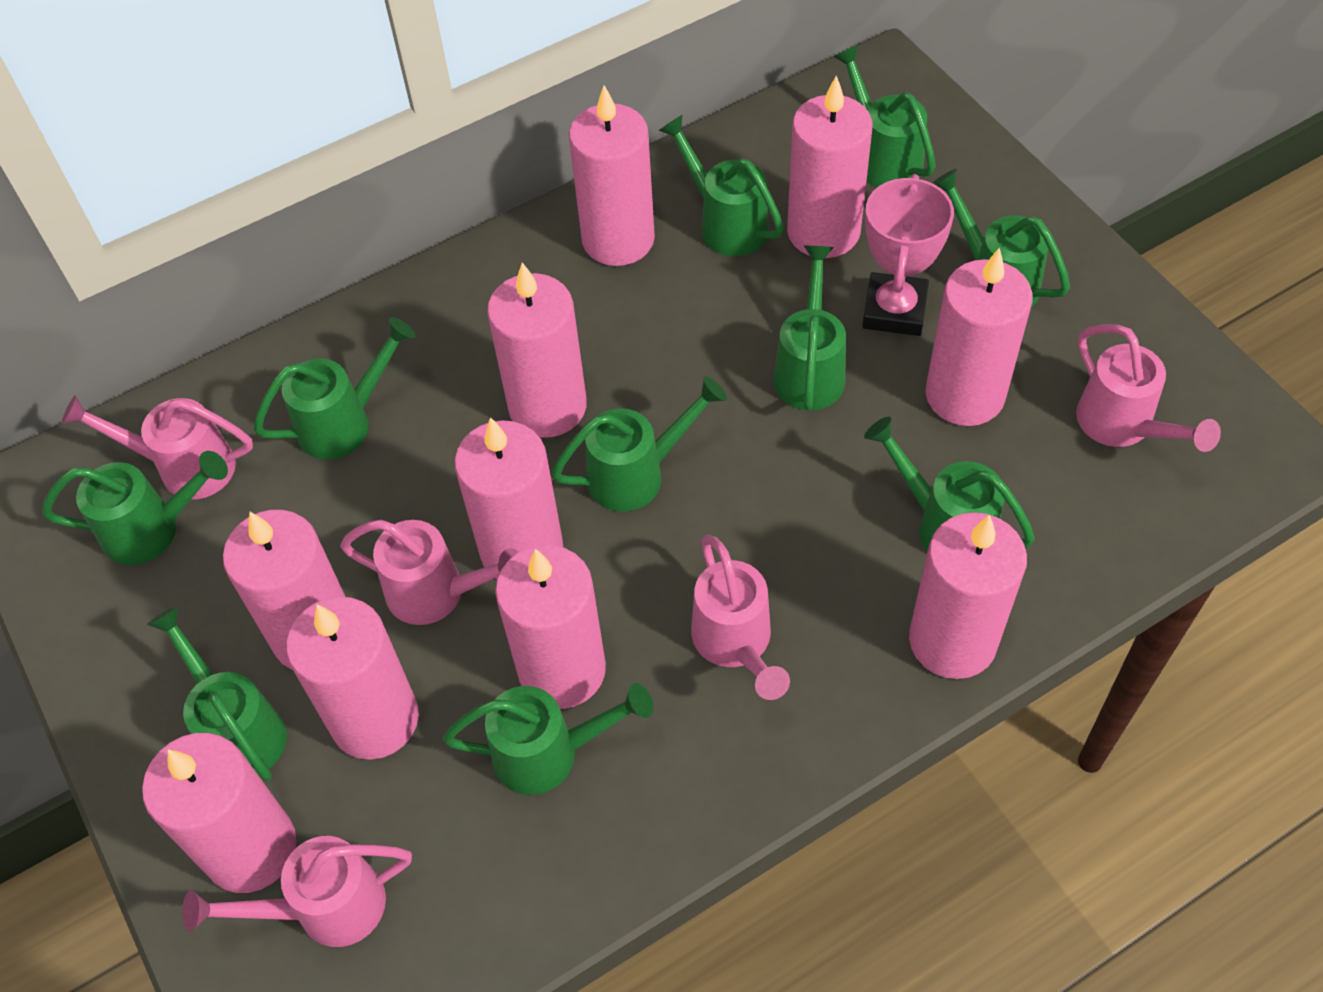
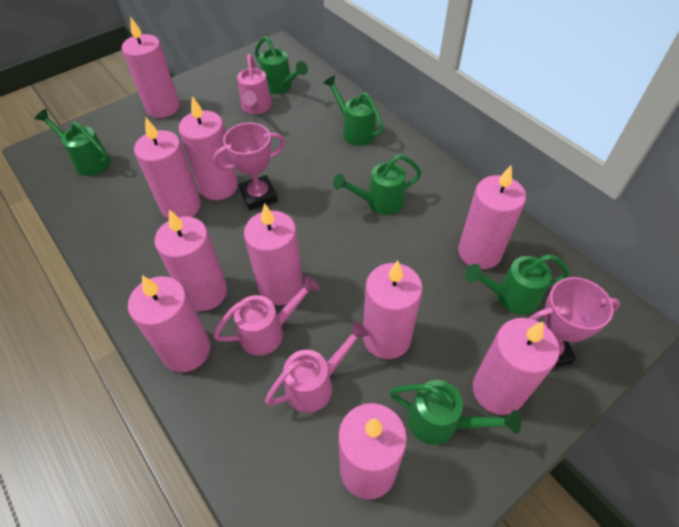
green watering can: [42,451,228,565] [147,605,287,781] [254,317,416,459] [443,683,653,795] [552,376,727,512] [659,114,784,256] [773,246,846,410] [833,45,936,187] [864,417,1035,551] [933,169,1070,307] = 10 -> [35,109,111,176] [255,36,308,94] [323,75,384,146] [333,154,422,215] [389,380,521,445] [465,254,569,314] = 6
pink trophy: [862,174,954,336] = 1 -> [213,123,286,211] [529,277,620,367] = 2
pink watering can: [61,395,253,500] [182,836,412,947] [340,520,518,625] [691,534,790,700] [1076,324,1221,452] = 5 -> [213,276,320,356] [237,54,272,114] [265,321,369,413] = 3

